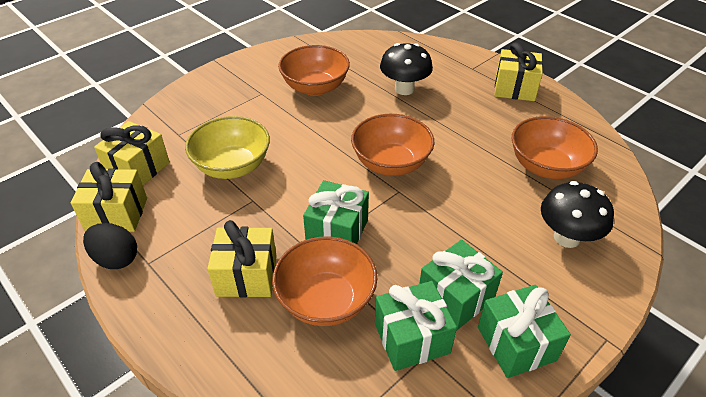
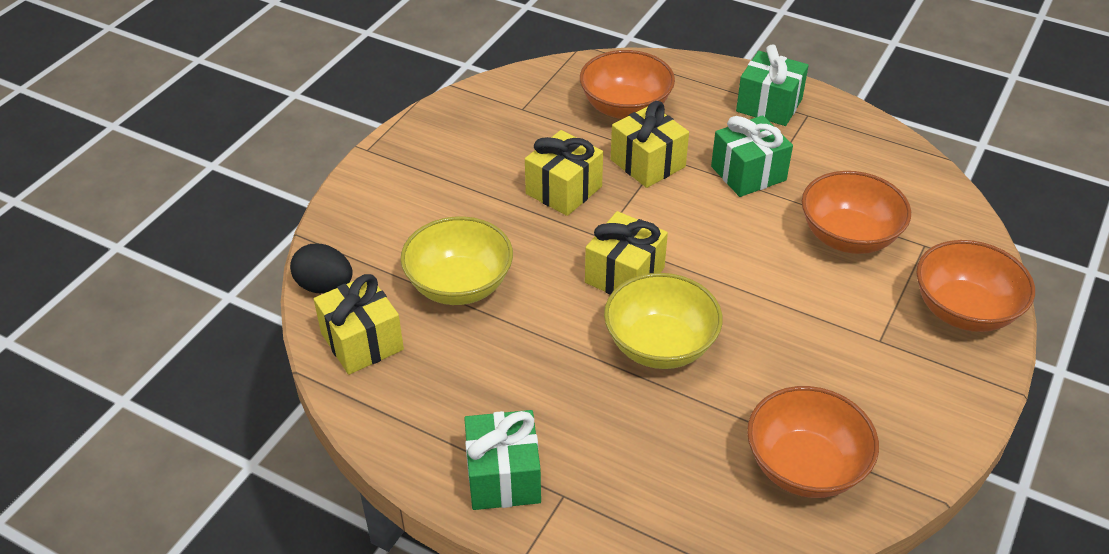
black mushroom: [380,43,433,95] [541,181,614,248] = 2 -> none = 0
green gift: [303,180,369,244] [375,281,457,371] [419,240,503,331] [478,285,571,378] = 4 -> [464,410,541,510] [711,115,793,197] [736,44,809,126] = 3
yellow bowl: [185,116,270,179] = 1 -> [400,216,513,305] [604,273,723,369] = 2

